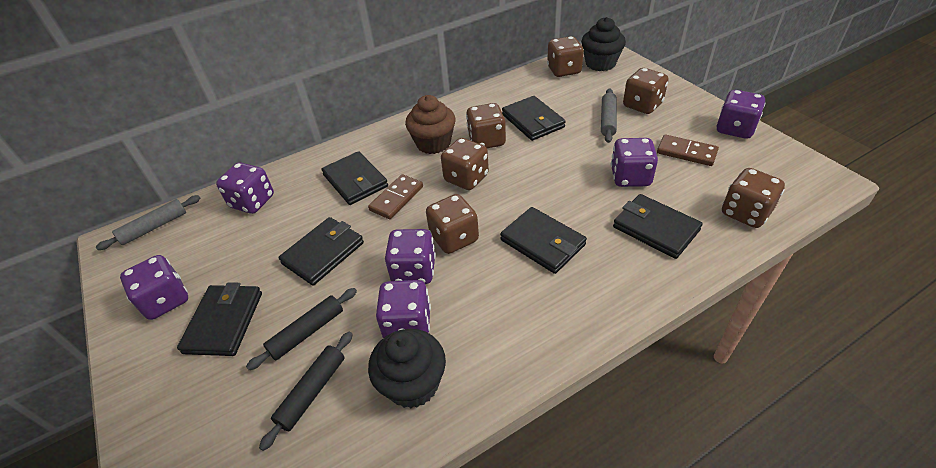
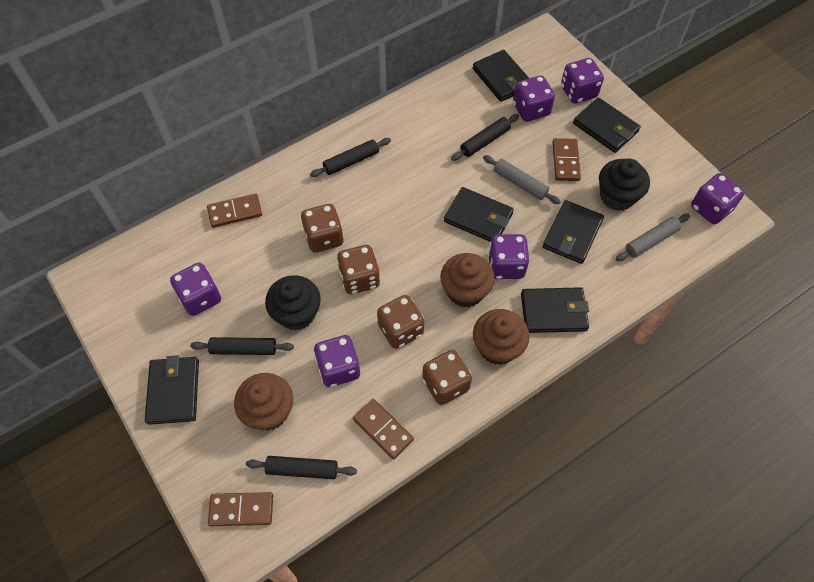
black rolling pin: [246,288,357,370] [259,331,353,451] = 2 -> [190,337,294,355] [246,456,357,479] [310,138,391,177] [451,114,519,161] = 4
brown cupcake: [405,95,455,154] = 1 -> [234,373,293,431] [440,253,495,308] [473,309,529,365] = 3
brown dice: [426,194,479,254] [441,138,489,190] [466,103,506,148] [547,36,584,77] [623,68,669,114] [722,168,785,228] = 6 -> [301,204,344,253] [337,245,380,294] [377,295,424,349] [422,350,472,405] = 4
brown domino: [368,174,423,219] [657,135,719,166] = 2 -> [207,194,262,228] [208,492,273,526] [353,399,414,459] [553,138,581,181] = 4

